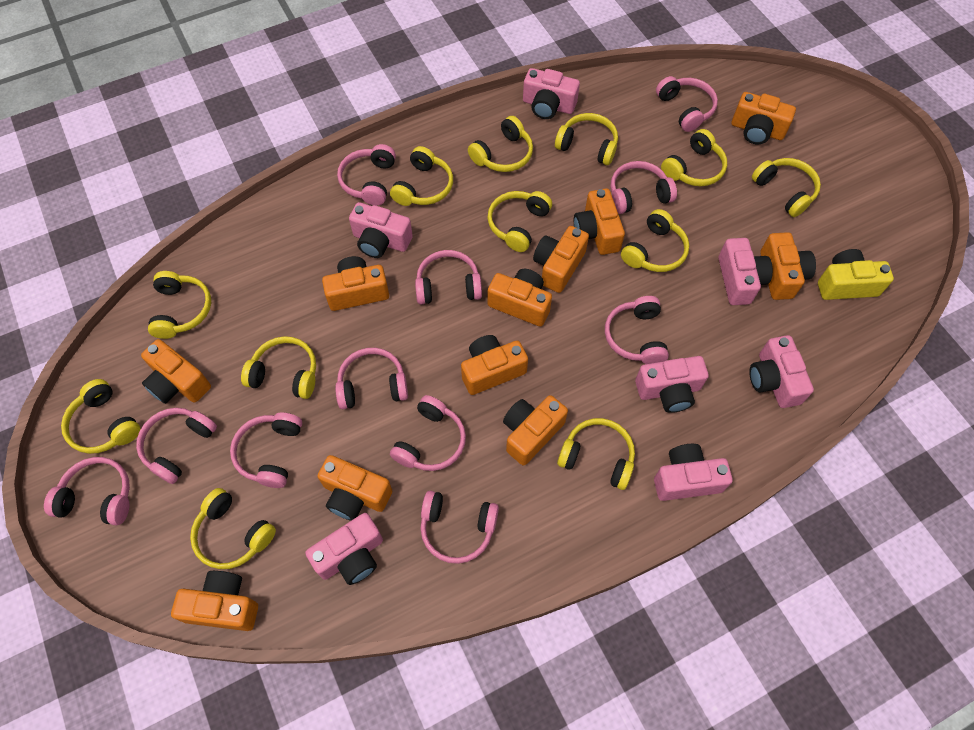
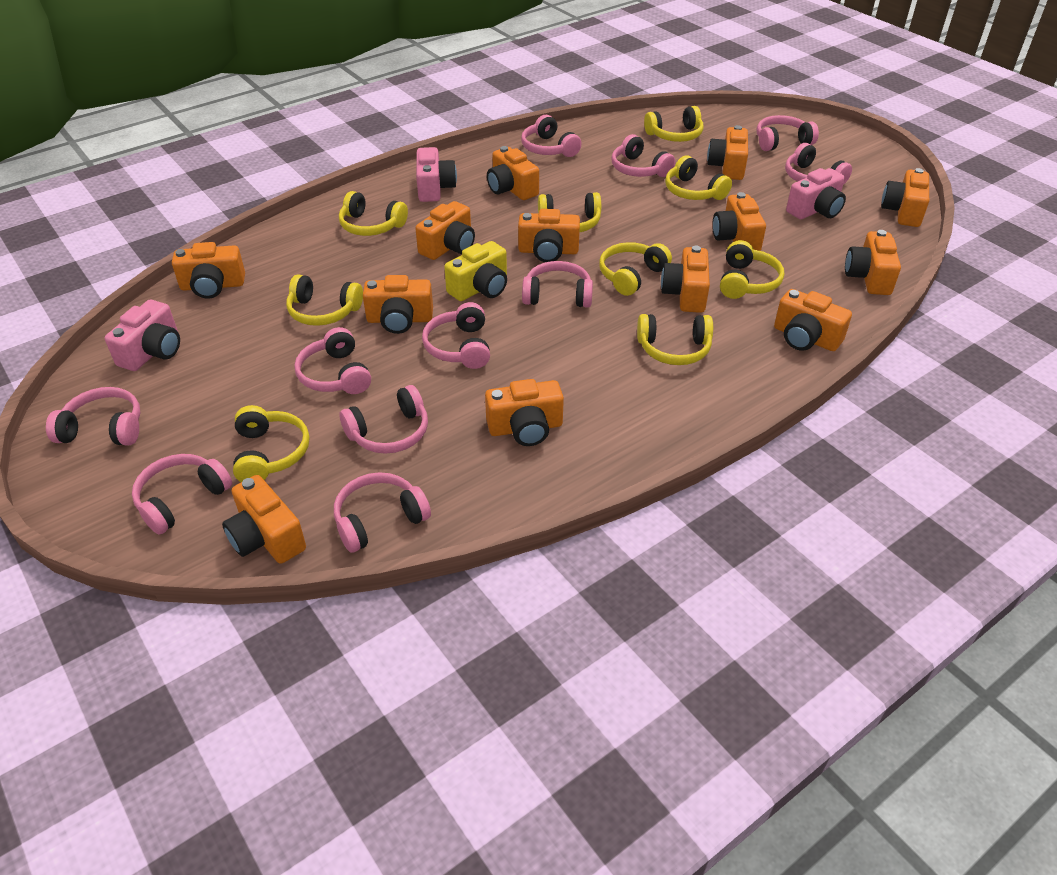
orange camera: [141,339,211,404] [171,571,258,631] [317,455,392,521] [322,256,389,311] [461,335,528,395] [488,269,552,327] [503,395,568,466] [533,226,589,293] [574,188,625,255] [732,92,796,144] [760,232,816,300] = 11 -> [172,242,245,299] [222,475,306,564] [363,275,433,334] [415,201,475,260] [485,379,564,446] [487,146,539,200] [518,209,580,262] [661,245,710,313] [707,125,748,180] [712,192,766,251] [774,289,852,351] [845,230,901,295] [881,168,929,227] = 13
pink camera: [305,513,383,585] [349,202,413,258] [523,68,580,119] [635,356,709,413] [654,444,733,501] [718,238,773,305] [749,335,814,408] = 7 -> [105,300,180,371] [416,147,457,202] [786,168,846,219] = 3
yellow headphones: [61,379,141,454] [148,271,211,339] [190,488,276,569] [241,336,316,399] [390,146,453,206] [468,116,533,172] [488,191,552,252] [555,113,618,165] [557,418,635,490] [621,209,689,272] [661,129,727,186] [752,158,821,217] = 12 -> [233,405,309,482] [286,274,363,326] [339,191,408,236] [538,192,601,232] [599,242,672,296] [637,314,713,365] [644,106,703,142] [665,155,732,200] [720,240,784,299] = 9

